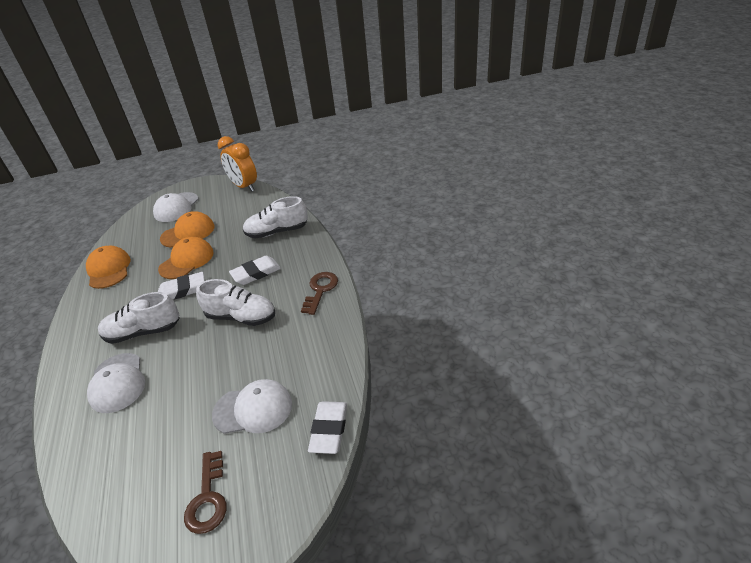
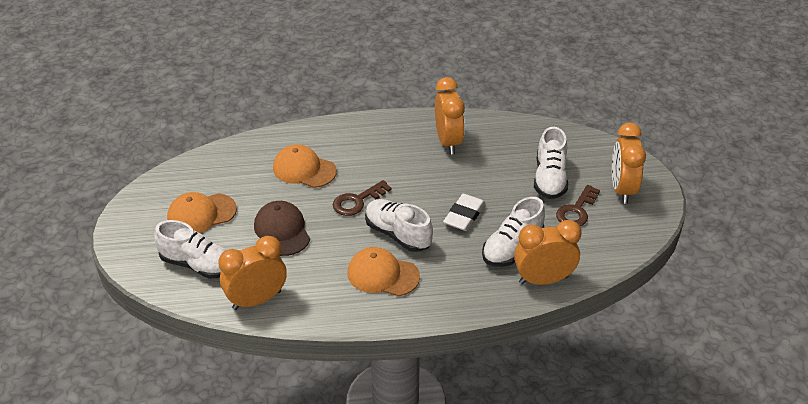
brown cap: none = 0 -> [254,201,310,256] = 1
orange clock: [218,136,257,191] = 1 -> [218,236,287,310] [435,77,465,154] [514,220,582,285] [612,122,646,204] = 4
white cap: [87,353,145,413] [153,192,198,222] [212,379,292,434] = 3 -> none = 0
white eraser: [158,272,205,300] [229,256,281,285] [308,401,347,454] = 3 -> [443,194,485,231] = 1
white shoe: [98,292,180,344] [196,279,275,326] [243,196,308,238] = 3 -> [154,220,226,279] [365,199,433,252] [482,197,545,267] [534,127,568,199] = 4

